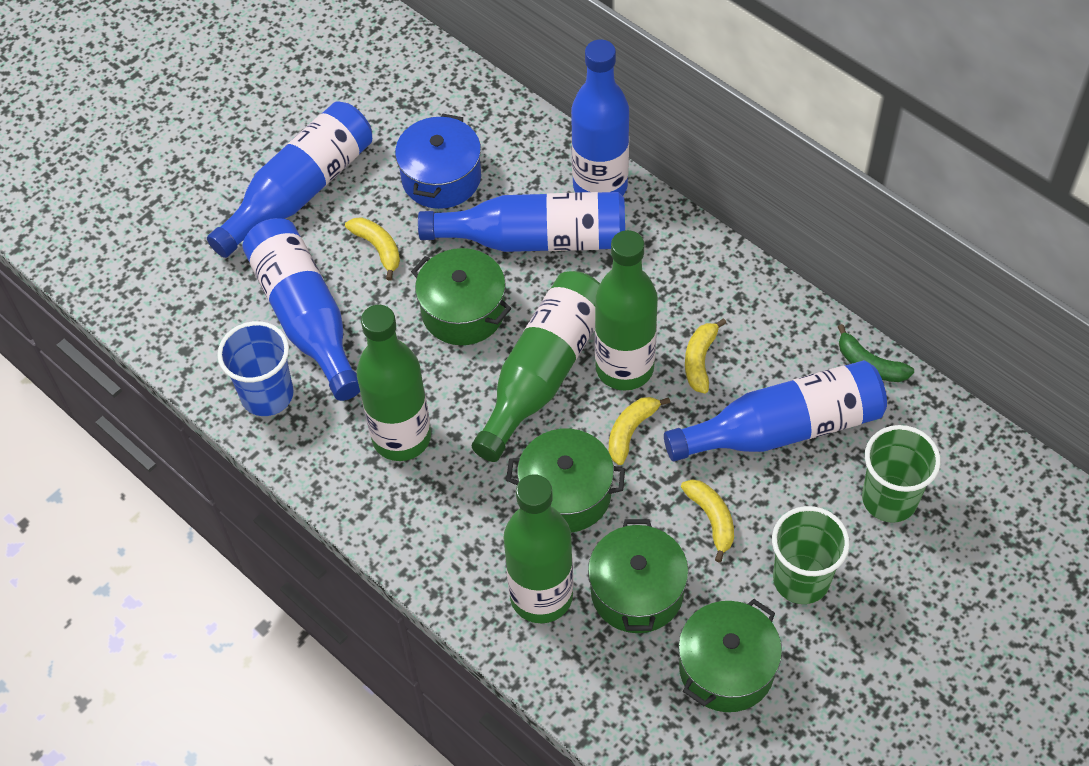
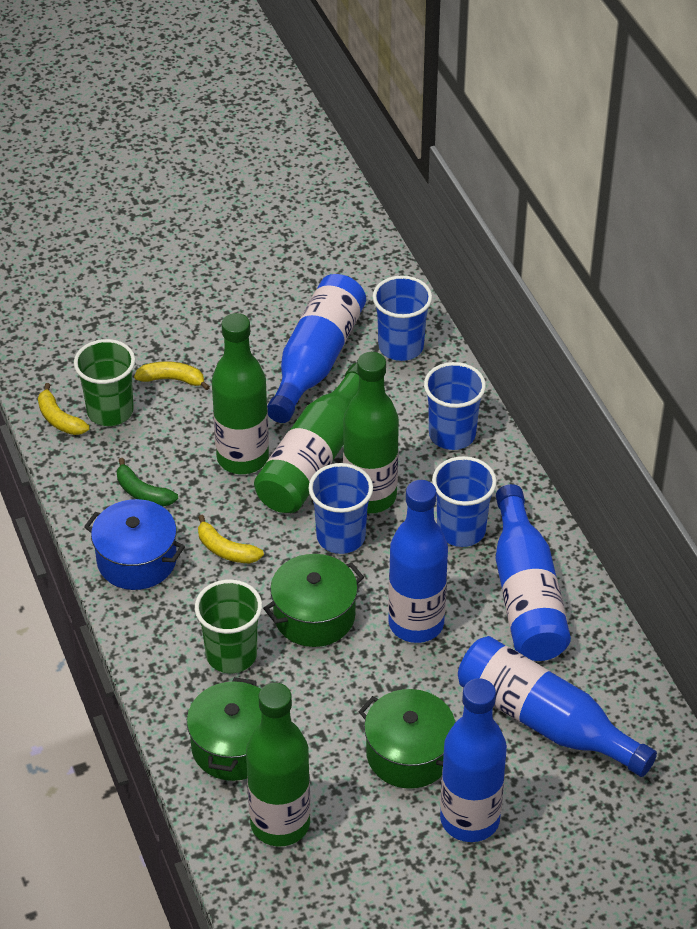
blue cup: [217,321,294,416] = 1 -> [309,463,373,554] [372,276,432,361] [424,362,486,450] [432,456,497,547] = 4
green pot: [411,248,511,345] [506,429,625,533] [588,519,689,633] [678,599,782,712] = 4 -> [187,677,261,781] [263,554,364,647] [358,689,455,789] = 3
yellow banana: [345,217,400,280] [609,397,670,465] [681,479,734,563] [685,318,726,393] = 4 -> [38,383,90,435] [134,361,210,390] [198,515,264,564] = 3

